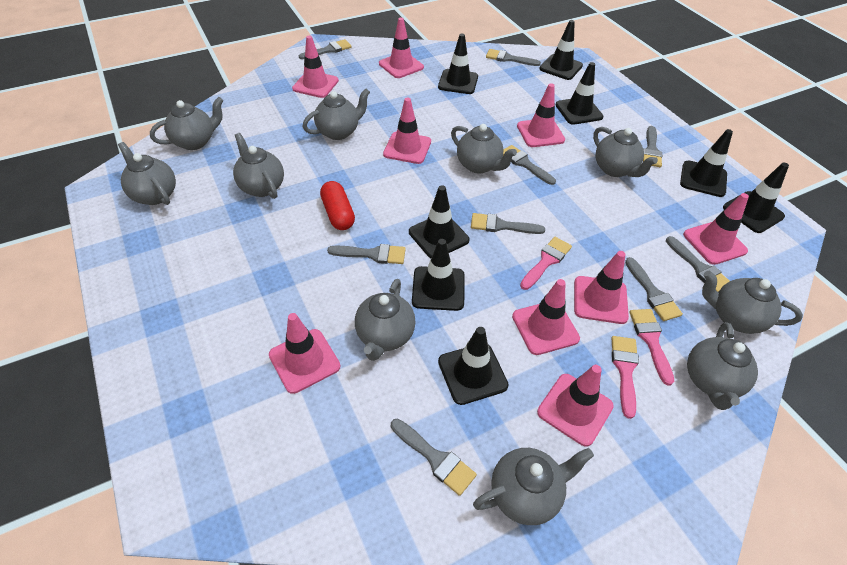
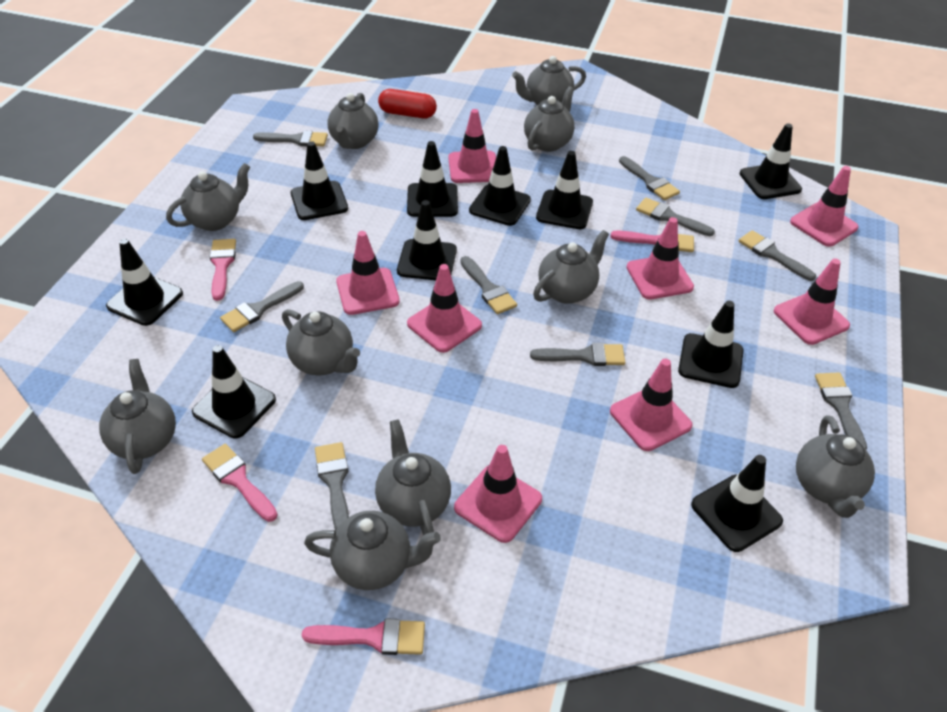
black traffic cone: [409,185,469,258] [412,239,465,311] [438,34,478,94] [438,327,509,405] [539,20,583,80] [556,62,603,125] [680,129,733,197] [723,162,789,233] = 8 -> [106,239,183,326] [192,345,276,438] [291,141,348,220] [397,200,457,280] [407,141,458,217] [469,146,531,226] [536,151,593,229] [678,301,744,388] [691,455,783,552] [740,123,802,199] = 10
pink brush: [520,237,572,290] [611,336,639,419] [629,309,674,386] = 3 -> [202,444,278,522] [209,239,236,301] [302,618,425,655] [611,231,694,252] = 4
pink traffic cone: [269,313,340,394] [292,36,339,98] [379,18,424,78] [383,98,431,164] [512,279,580,355] [517,83,565,147] [537,365,614,447] [574,251,629,324] [683,193,749,265] = 9 -> [336,231,400,315] [407,264,482,353] [448,109,496,183] [454,445,542,543] [610,359,693,451] [626,217,694,299] [774,259,850,345] [790,166,859,247] = 8

